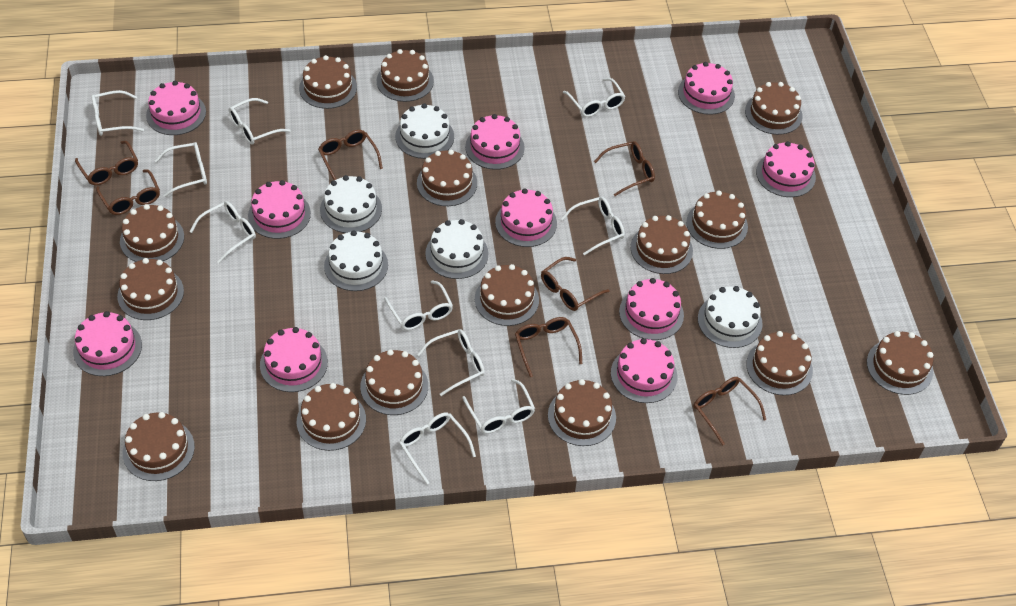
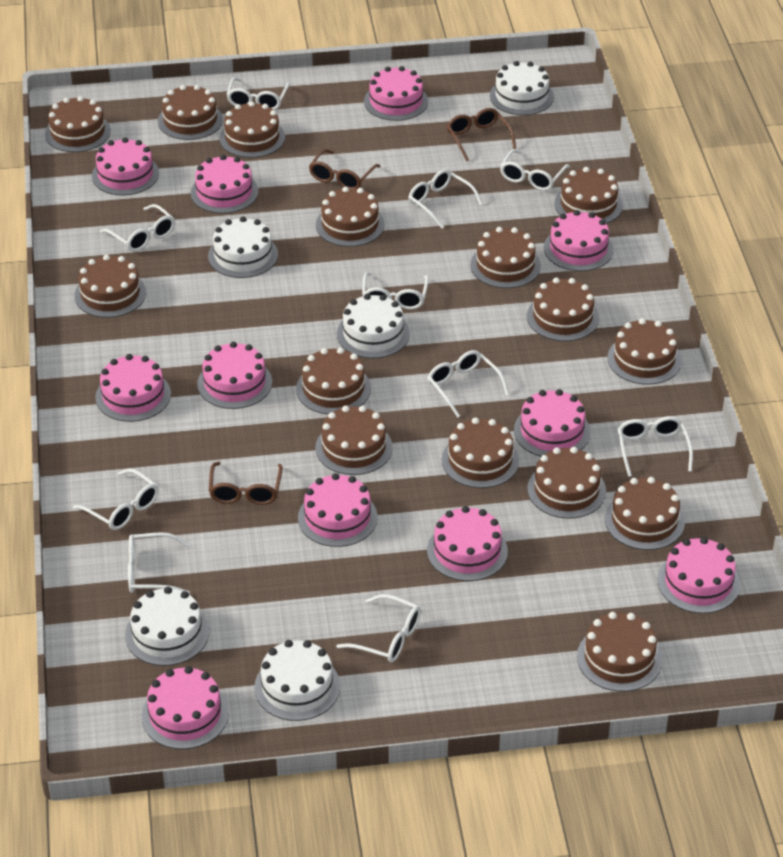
brown glasses: [75,141,138,185] [96,170,160,215] [318,130,383,181] [515,317,582,377] [541,257,609,311] [594,141,655,196] [694,377,766,446] = 7 -> [209,462,283,505] [309,149,381,189] [447,108,516,161] = 3
pink cake: [73,311,142,376] [146,81,206,135] [248,180,311,239] [260,327,328,392] [465,114,525,170] [495,188,557,247] [611,338,677,403] [619,278,684,340] [678,62,735,115] [756,141,816,197] = 10 -> [92,137,159,196] [95,354,171,422] [142,666,229,749] [191,155,258,214] [197,342,272,409] [298,473,378,547] [364,66,428,121] [427,506,508,581] [514,389,591,456] [544,210,614,271] [658,537,740,614] = 11

